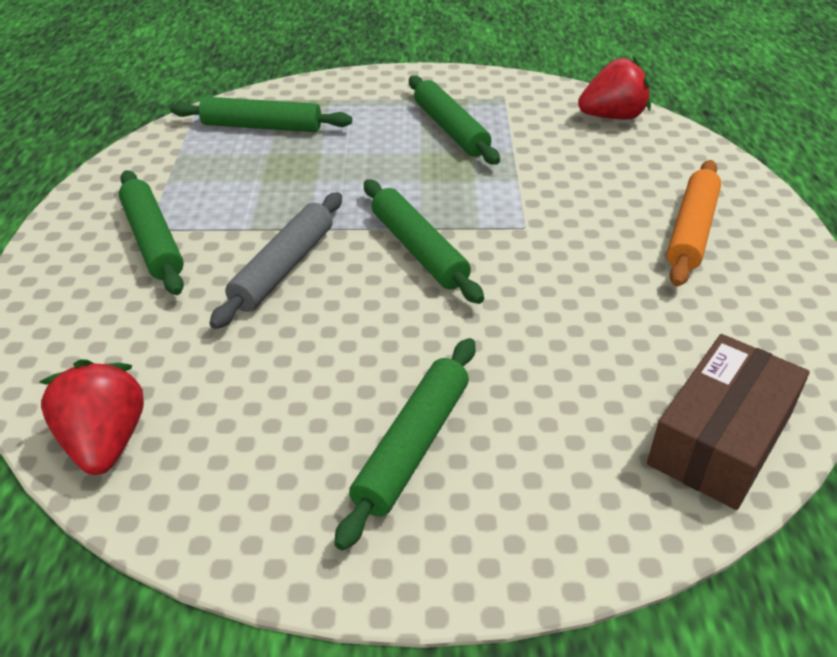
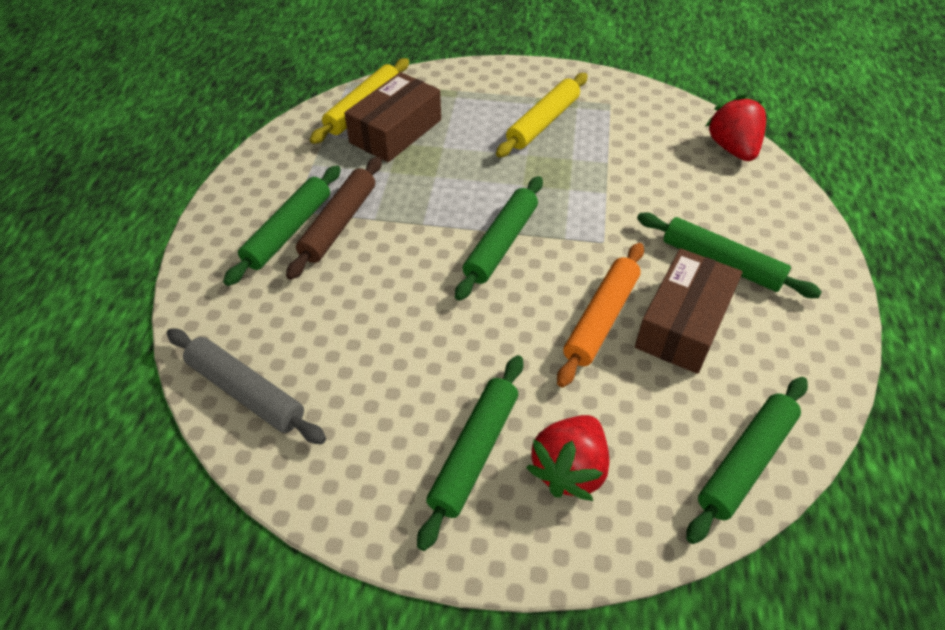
brown box: [647,334,810,510] = 1 -> [344,72,441,162] [635,248,742,374] = 2
brown rolling pin: none = 0 -> [286,157,382,280] = 1
yellow rolling pin: none = 0 -> [310,58,409,144] [496,73,588,158] = 2

